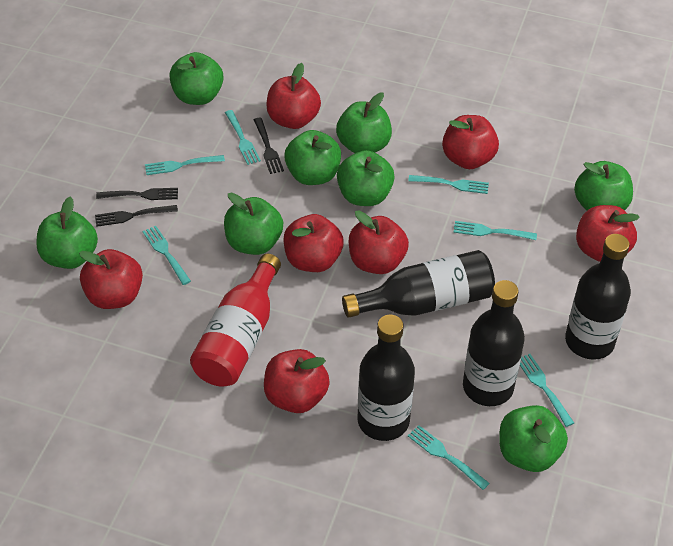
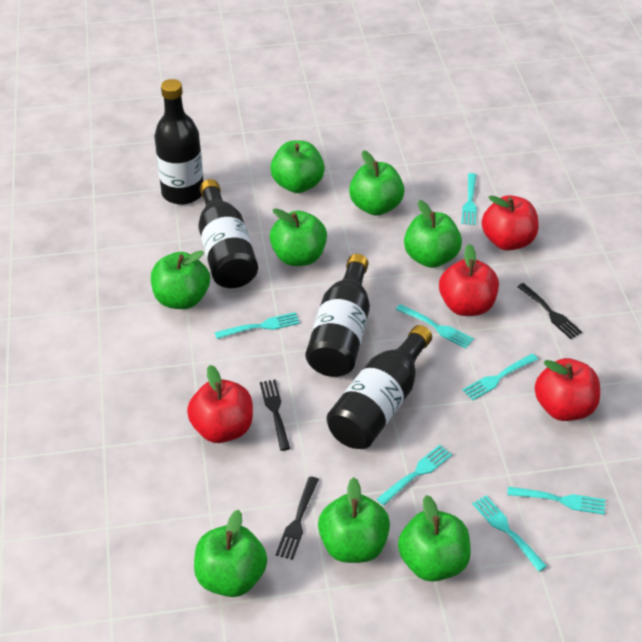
red apple: [79,249,143,309] [264,349,330,413] [266,63,321,129] [284,214,344,272] [349,211,409,274] [442,115,499,169] [576,205,640,262] = 7 -> [187,365,253,443] [439,244,499,316] [482,195,539,251] [534,358,600,421] = 4
red bottle: [190,254,281,386] = 1 -> none = 0

